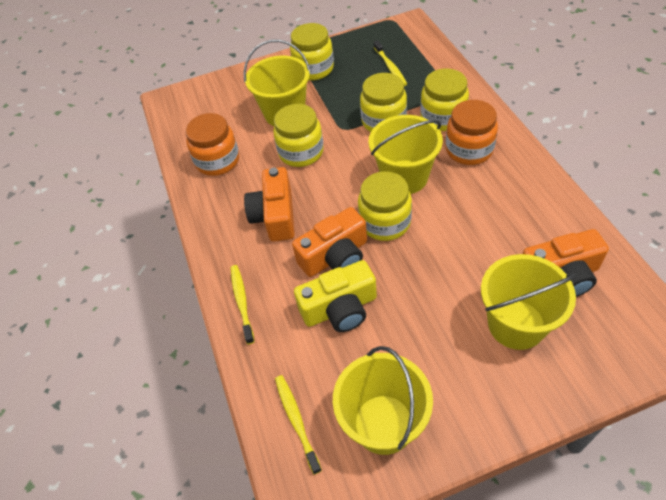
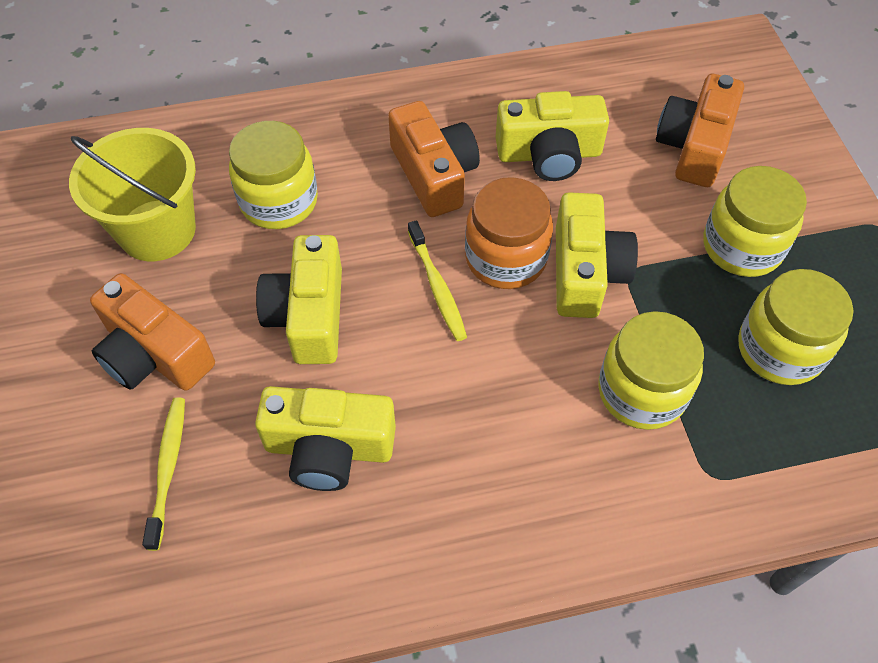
orange jar: [185,113,239,176] [446,100,498,165] = 2 -> [465,177,553,289] = 1
yellow bucket: [243,39,311,126] [333,346,433,455] [368,115,443,194] [481,254,576,350] = 4 -> [69,128,196,261] = 1
yellow camera: [294,260,377,332] = 1 -> [255,386,396,491] [256,235,342,364] [496,91,609,181] [556,192,638,318] = 4
yellow jar: [273,104,324,167] [290,23,334,80] [358,171,412,241] [360,73,407,132] [420,68,469,131] = 5 -> [229,121,318,229] [598,311,704,430] [704,166,807,277] [738,269,853,385] = 4
yellow toothbrush: [231,265,254,344] [275,375,322,475] [374,40,407,86] = 3 -> [142,397,185,551] [408,220,467,341] = 2

